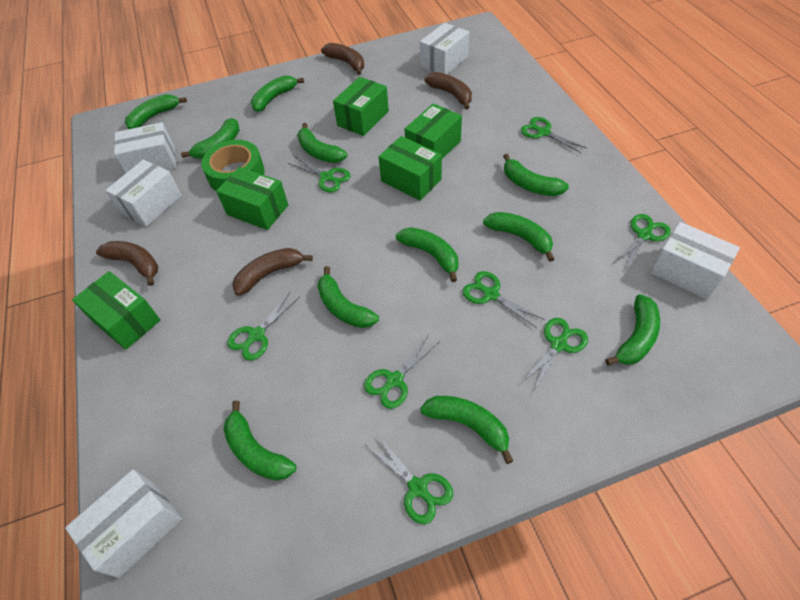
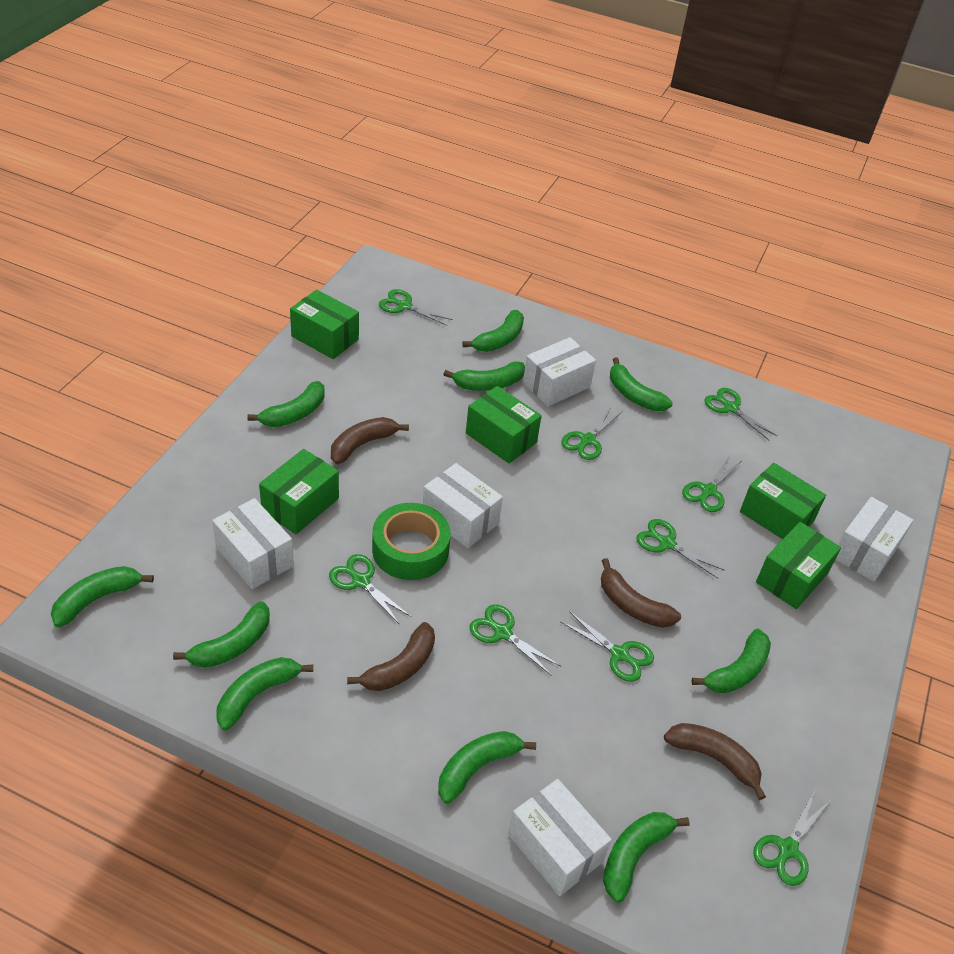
green banana: [125,94,187,129] [181,118,240,159] [223,400,296,481] [251,75,304,112] [297,123,347,163] [317,266,379,328] [396,227,458,282] [420,396,513,464] [483,212,554,262] [503,154,569,196] [605,294,660,366] = 11 -> [51,566,154,627] [173,601,270,668] [217,657,313,731] [247,381,325,427] [438,731,536,804] [443,361,525,391] [462,310,524,352] [603,812,690,903] [610,357,673,411] [692,629,771,693] = 10
green scissors: [227,292,300,361] [288,156,350,192] [364,335,440,409] [366,433,453,524] [462,271,543,328] [520,318,588,391] [521,117,586,153] [613,214,671,270] = 8 -> [329,554,411,625] [379,289,453,326] [469,604,561,676] [560,611,654,682] [561,407,622,460] [636,519,725,578] [682,455,741,512] [704,388,777,441] [753,790,830,886] = 9

